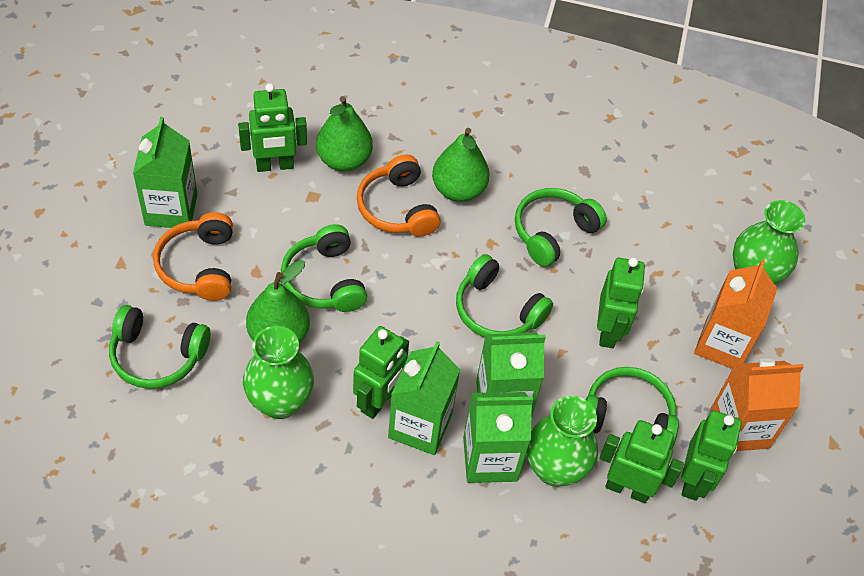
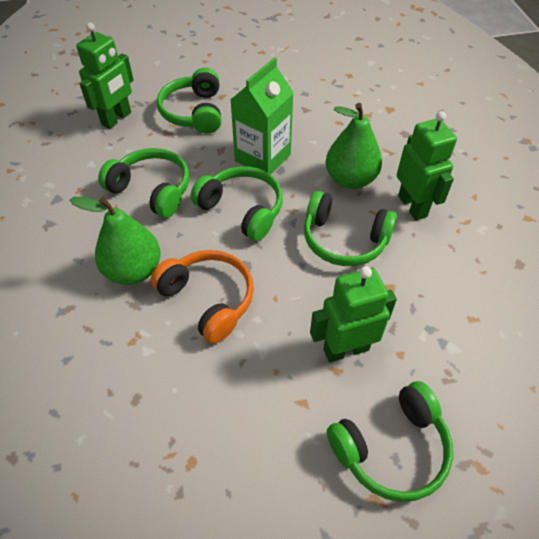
green carton: [133,117,198,228] [388,341,460,455] [463,392,533,483] [476,332,546,418] = 4 -> [230,57,294,175] = 1
green pear: [246,260,310,344] [316,96,373,172] [432,128,490,202] = 3 -> [70,197,161,285] [326,103,382,189] = 2
green robot: [238,83,307,172] [353,326,409,419] [597,257,645,348] [599,420,684,503] [681,410,742,501] = 5 -> [76,22,134,129] [310,266,397,363] [397,111,457,220] = 3
green vase: [243,326,314,419] [527,396,598,487] [733,200,805,284] = 3 -> none = 0
orange carton: [694,260,777,369] [711,359,804,451] = 2 -> none = 0
orange headphones: [153,212,233,301] [357,154,440,237] = 2 -> [151,250,254,344] = 1

